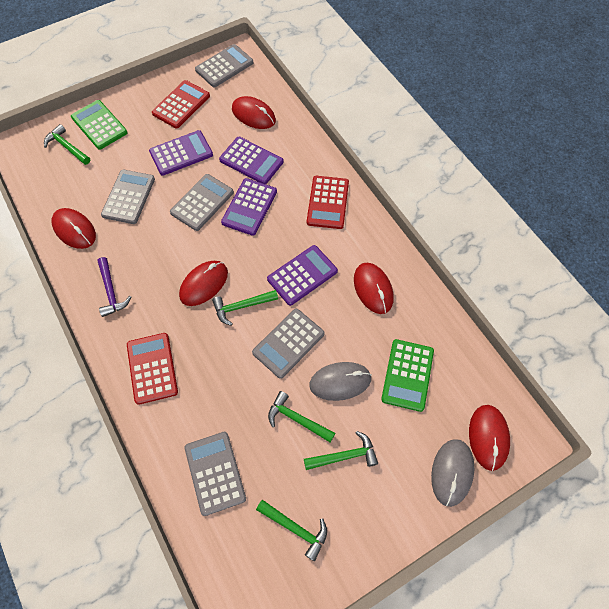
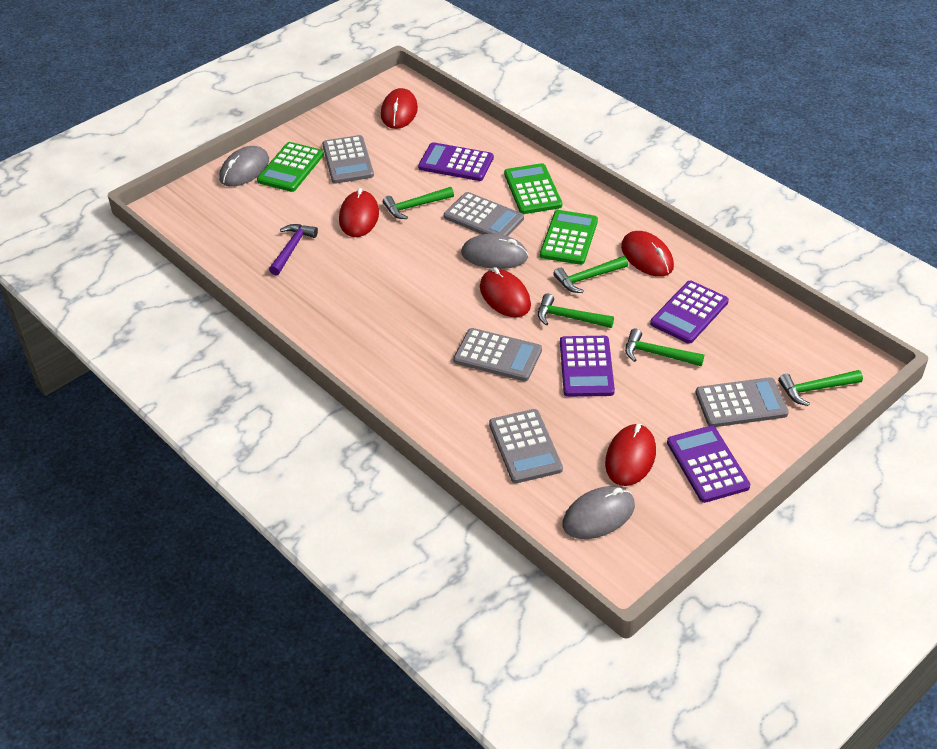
green calculator: [71,100,128,150] [381,339,434,412] = 2 -> [257,142,324,192] [504,163,562,214] [540,210,598,265] = 3
grey mouse: [309,362,371,401] [431,439,474,507] = 2 -> [219,146,269,187] [461,234,528,269] [562,486,635,539] = 3
red calculator: [127,333,178,405] [152,80,210,129] [307,176,349,229] = 3 -> none = 0

